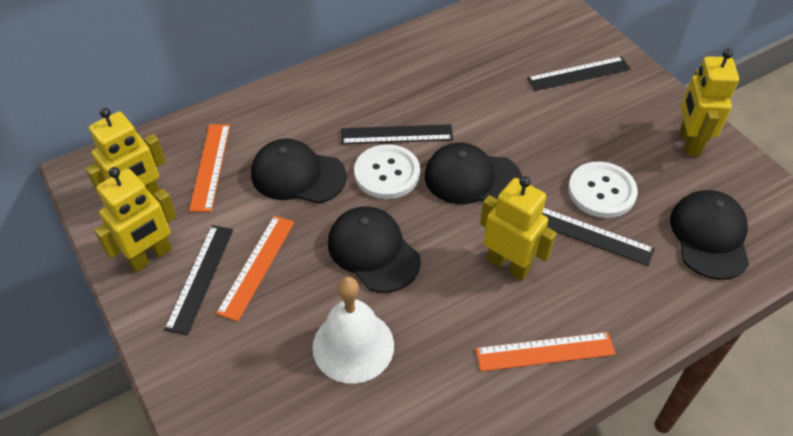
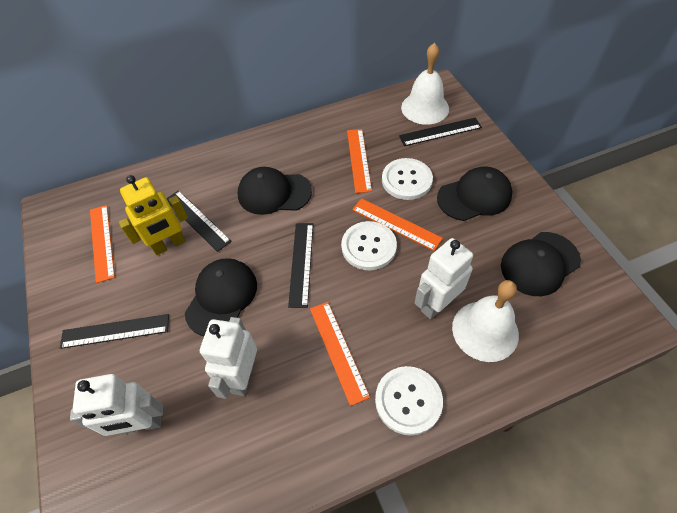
orange ruler: [189,124,230,212] [216,216,295,321] [476,332,615,372] = 3 -> [90,205,115,283] [310,302,370,406] [347,129,372,193] [352,198,443,251] = 4
white bell: [312,277,394,384] = 1 -> [401,43,449,125] [452,280,519,362] = 2
white button: [354,144,420,199] [568,161,638,218] = 2 -> [341,221,397,270] [375,366,443,436] [382,158,433,200] = 3
white robot: none = 0 -> [70,374,163,436] [200,317,257,399] [415,238,473,319] = 3
yellow robot: [86,108,166,198] [94,167,177,272] [480,176,557,281] [680,49,739,156] = 4 -> [119,175,188,255] = 1

